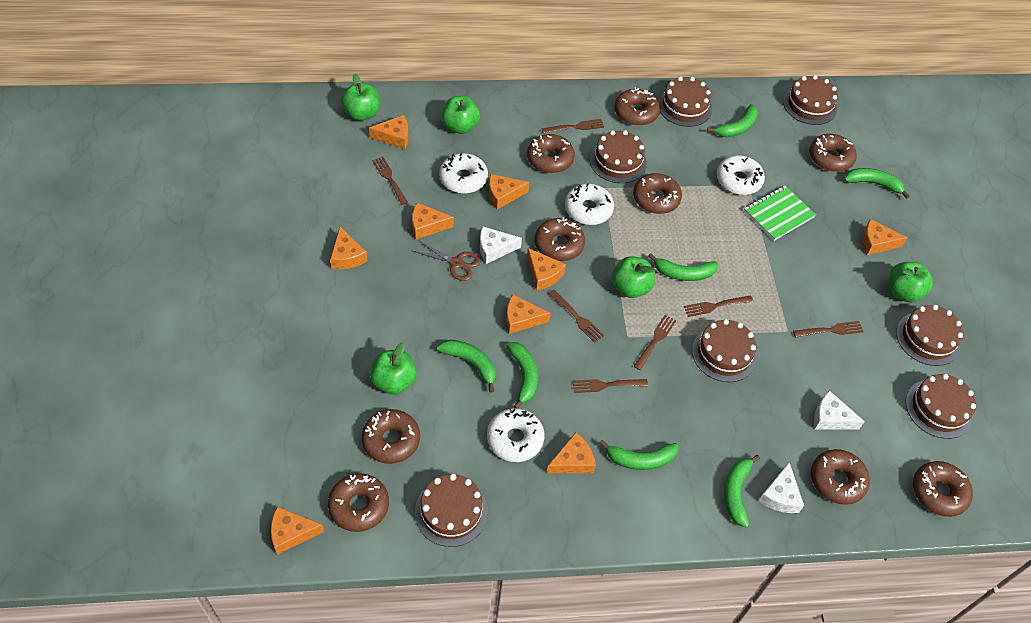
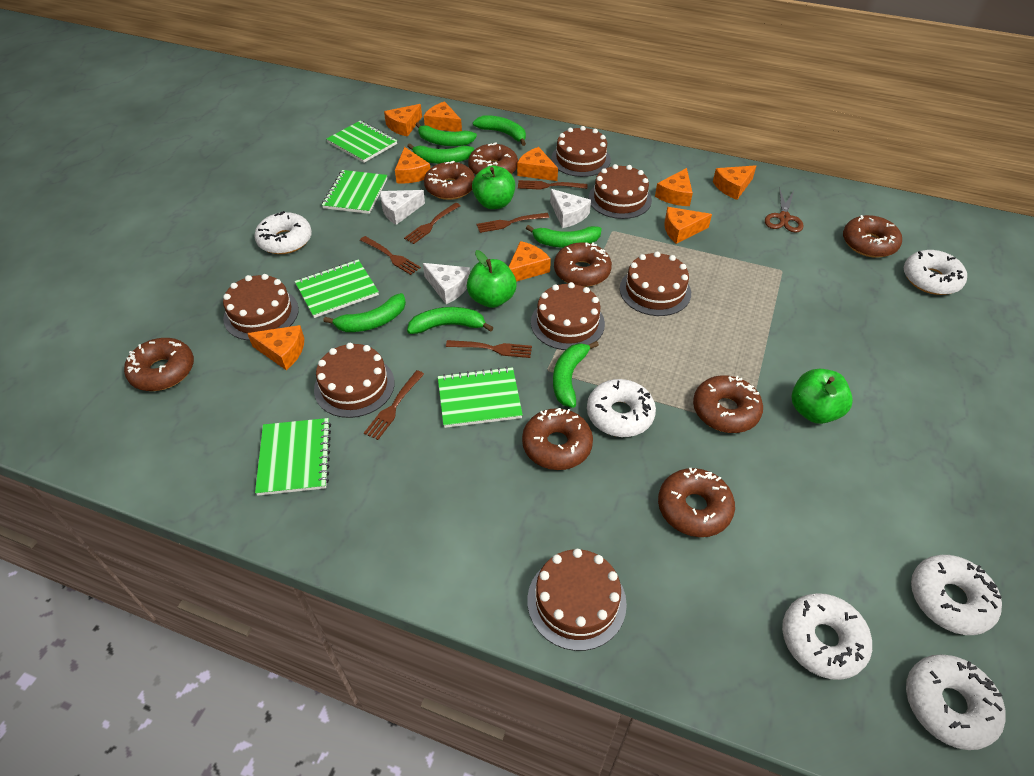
brown donut: [328,473,389,532] [362,409,420,464] [527,134,575,173] [535,217,585,261] [614,88,660,126] [633,173,682,214] [809,134,857,172] [811,449,870,505] [913,461,973,517] = 9 -> [124,338,194,391] [424,161,475,200] [468,143,518,175] [522,408,593,470] [554,242,612,287] [658,468,735,537] [693,375,763,433] [843,215,902,258] = 8
brown fork: [372,157,408,205] [541,119,604,133] [548,290,604,343] [572,379,648,393] [634,315,676,370] [684,295,753,317] [793,321,864,337] = 7 -> [360,236,421,275] [364,370,424,440] [404,203,461,244] [446,340,532,358] [477,213,549,233] [518,180,588,190] = 6
green apple: [341,73,380,121] [370,342,417,395] [442,96,480,134] [612,256,655,298] [888,262,933,303] = 5 -> [467,250,517,308] [472,165,515,209] [792,369,853,424] = 3
green notebook: [744,185,816,241] = 1 -> [255,418,331,496] [295,260,379,318] [322,170,387,214] [327,121,397,163] [438,367,523,428] = 5
white donut: [439,153,488,194] [487,408,544,462] [565,183,614,225] [717,155,765,195] = 4 -> [254,211,312,254] [587,379,656,437] [782,593,872,680] [904,250,967,295] [906,654,1006,750] [911,555,1002,635] = 6

